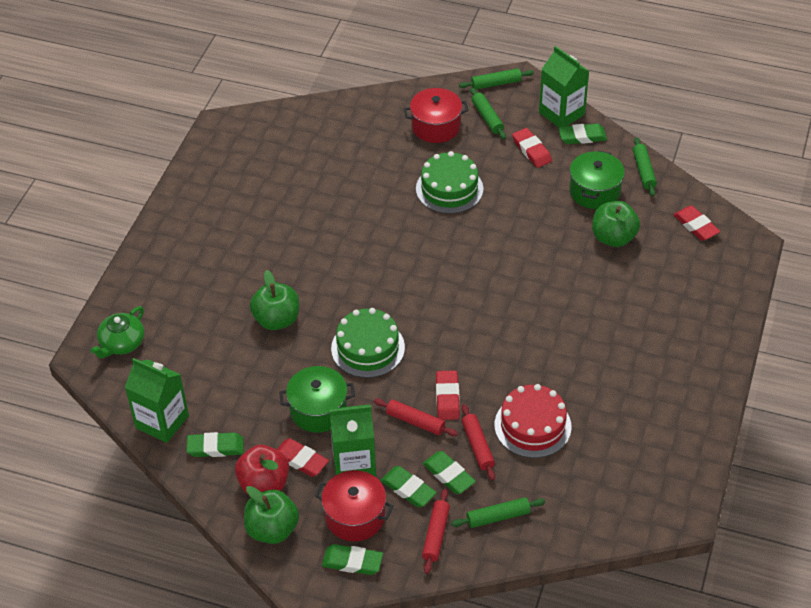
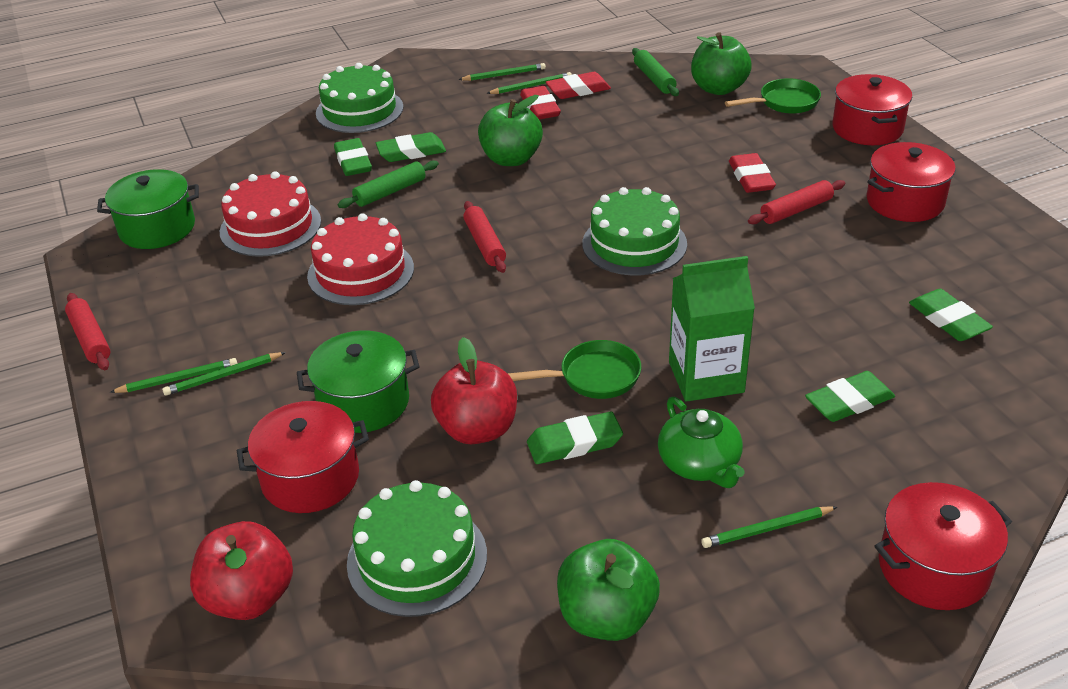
green cake: [331,308,405,378] [416,151,483,214] = 2 -> [316,63,404,133] [347,480,487,617] [582,187,687,275] = 3
green carton: [125,358,189,443] [329,404,376,477] [539,46,589,127] = 3 -> [669,256,755,402] = 1
green pan: none = 0 -> [507,340,641,399] [725,78,821,114] = 2
green pencil: none = 0 -> [110,358,237,393] [162,352,286,396] [458,63,546,81] [486,72,572,94] [701,506,837,548] = 5
green rolling pin: [451,497,545,528] [459,68,534,90] [470,88,506,139] [633,137,657,197] = 4 -> [338,160,439,208] [632,48,679,96] = 2
red apple: [235,445,289,494] = 1 -> [190,521,293,620] [431,337,517,444] = 2
red cake: [495,384,572,458] = 1 -> [220,171,321,257] [307,213,414,305] = 2
red eraser: [277,438,329,477] [436,371,460,420] [512,128,552,168] [673,206,720,241] = 4 -> [520,86,561,120] [546,72,611,99] [729,153,776,193] = 3
red pot: [315,470,393,542] [404,88,469,143] = 2 -> [237,401,369,513] [832,74,912,145] [866,142,956,222] [875,482,1012,610] = 4

